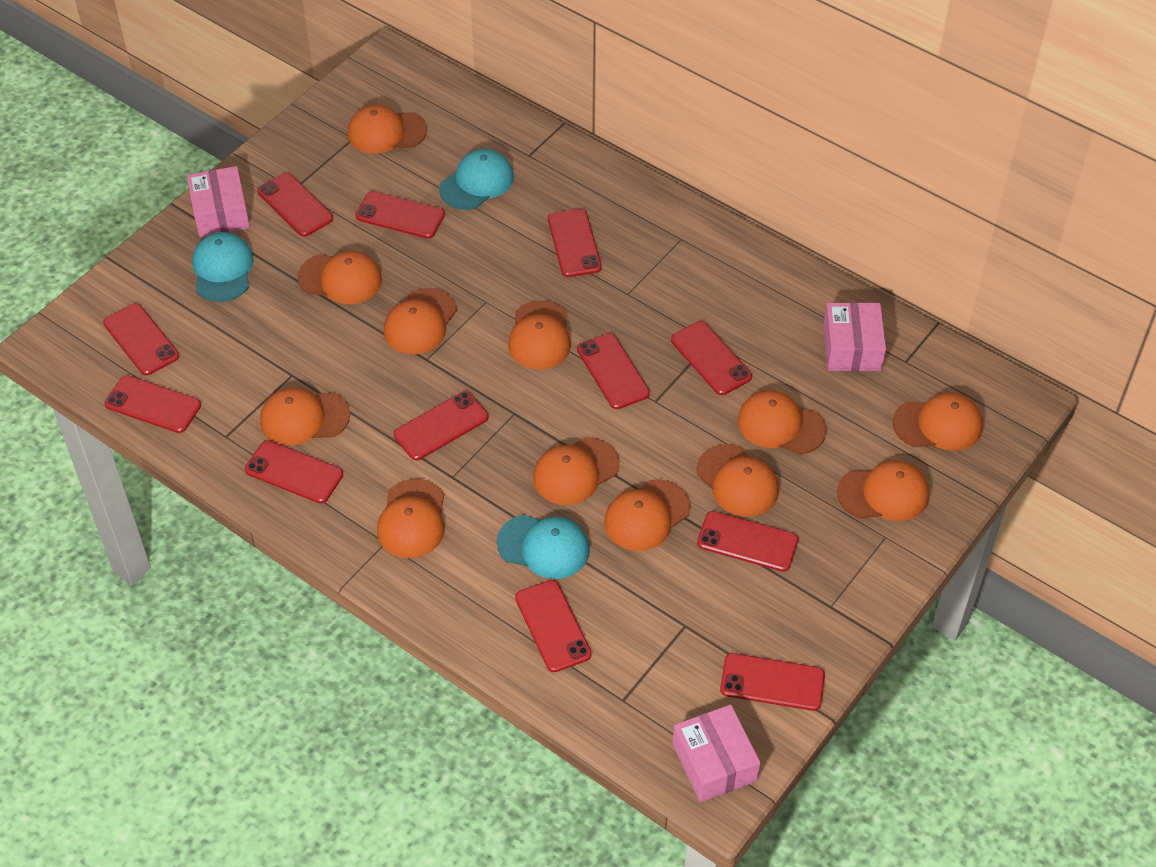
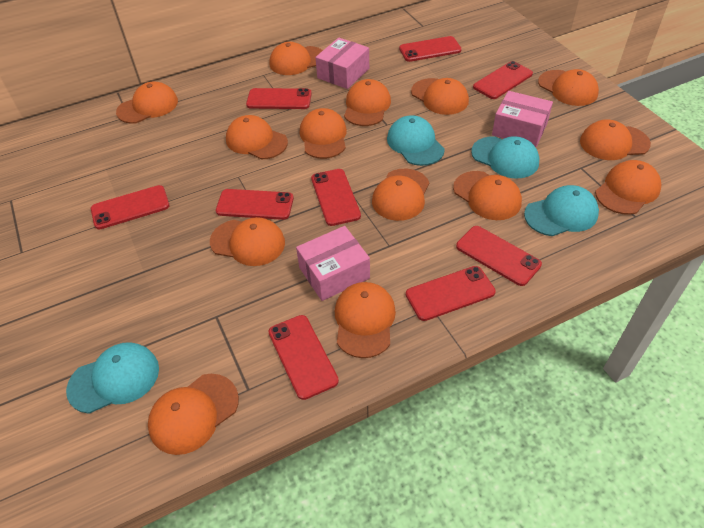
orange cap: [260,388,350,445] [297,251,382,304] [347,105,427,154] [377,479,445,558] [384,288,457,354] [508,300,571,370] [533,437,619,505] [604,479,690,551] [696,444,779,517] [738,390,827,455] [837,460,929,521] [893,393,983,451] = 12 -> [116,82,178,124] [148,374,239,455] [210,217,285,266] [226,115,288,159] [269,42,323,75] [299,108,347,159] [335,282,396,358] [344,79,391,126] [372,169,429,221] [411,78,469,115] [453,171,522,220] [538,69,599,106] [580,120,651,160] [595,160,661,215] = 14
red phone: [103,303,179,375] [105,375,201,433] [245,440,343,503] [258,173,333,237] [355,191,445,239] [393,391,488,460] [515,580,592,672] [548,209,602,277] [577,333,650,409] [671,321,752,395] [697,511,798,572] [720,653,825,711] = 12 -> [91,185,170,229] [216,189,294,220] [246,88,312,109] [268,315,339,400] [311,169,361,226] [399,36,461,62] [406,266,496,321] [456,226,542,286] [473,61,533,99] = 9
turquoise cap: [192,232,254,302] [439,149,514,210] [497,515,590,579] = 3 -> [66,342,159,414] [387,115,445,166] [471,136,539,178] [524,185,599,236] = 4

